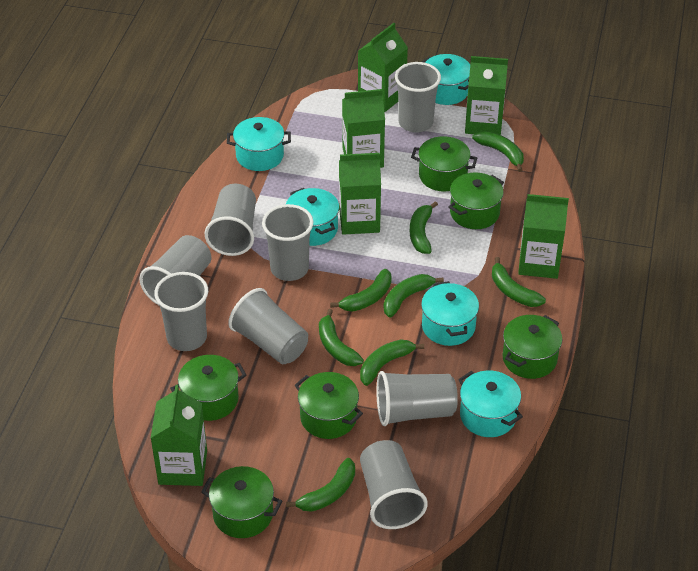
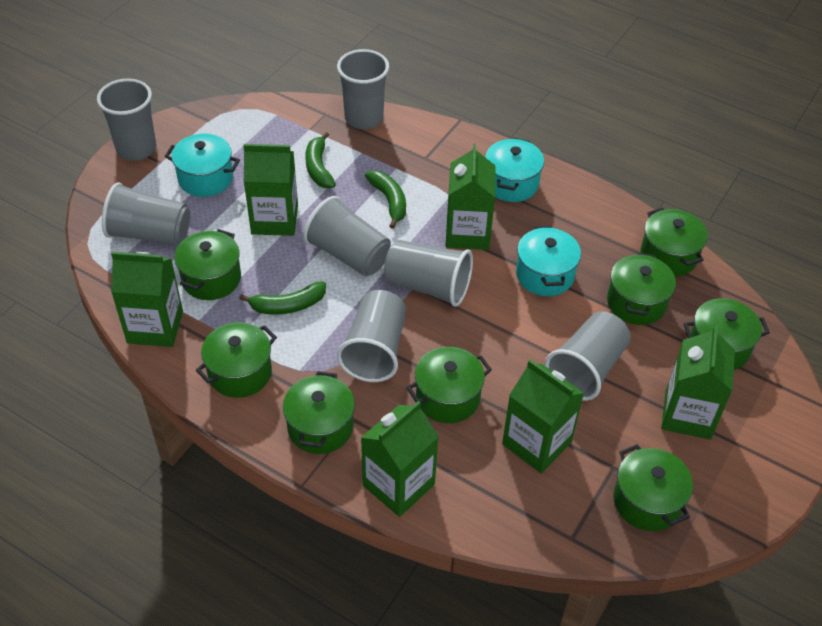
green banana: [286,458,355,512] [319,309,364,366] [330,269,392,312] [360,340,424,386] [384,274,444,318] [410,201,438,254] [472,131,524,172] [492,257,546,307] = 8 -> [239,281,326,315] [305,132,336,188] [365,170,406,229] = 3
green pot: [170,355,247,421] [201,466,282,538] [295,372,363,439] [411,136,477,192] [448,173,504,229] [502,315,562,379] = 6 -> [175,229,241,300] [196,322,277,398] [283,371,355,454] [407,347,492,423] [607,252,676,325] [613,444,693,531] [640,207,708,276] [683,298,770,370] = 8
grey cup: [140,235,211,305] [154,272,208,351] [205,184,256,256] [229,288,308,364] [262,204,314,281] [360,440,428,529] [377,371,458,426] [395,62,441,133] = 8 -> [97,79,156,161] [102,182,190,246] [303,196,391,276] [337,49,389,129] [337,290,406,382] [384,240,473,307] [545,311,631,401] = 7
turquoise pot: [227,117,291,171] [286,188,339,246] [421,281,479,346] [422,54,470,105] [458,371,523,437] = 5 -> [165,134,240,197] [485,138,544,202] [516,226,581,296] = 3

